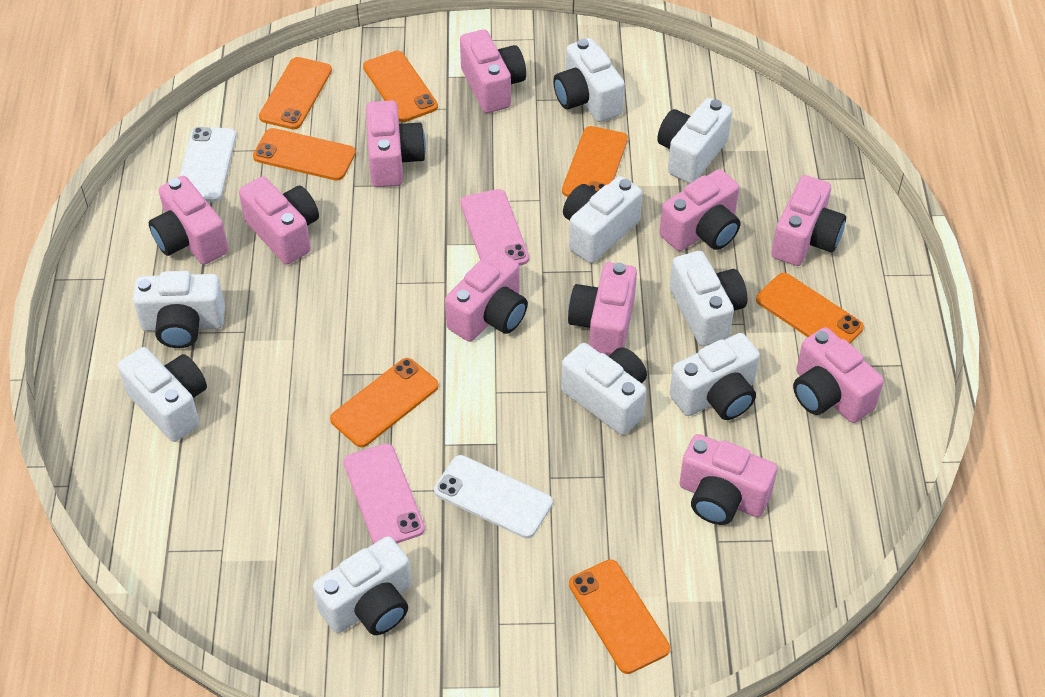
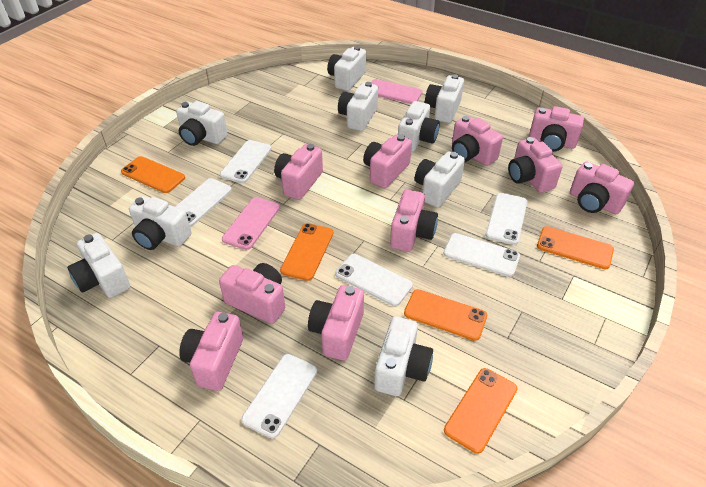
orange phone: [253,128,356,181] [259,57,332,130] [330,358,439,447] [363,51,438,122] [562,126,628,197] [569,559,670,674] [756,273,864,343] = 7 -> [121,156,185,193] [280,223,333,281] [404,289,487,341] [444,368,518,454] [537,226,614,269] = 5
white phone: [179,127,236,202] [434,455,553,538] = 2 -> [175,178,232,227] [220,140,272,183] [241,354,317,438] [335,254,413,306] [443,233,520,277] [486,193,527,245] = 6

